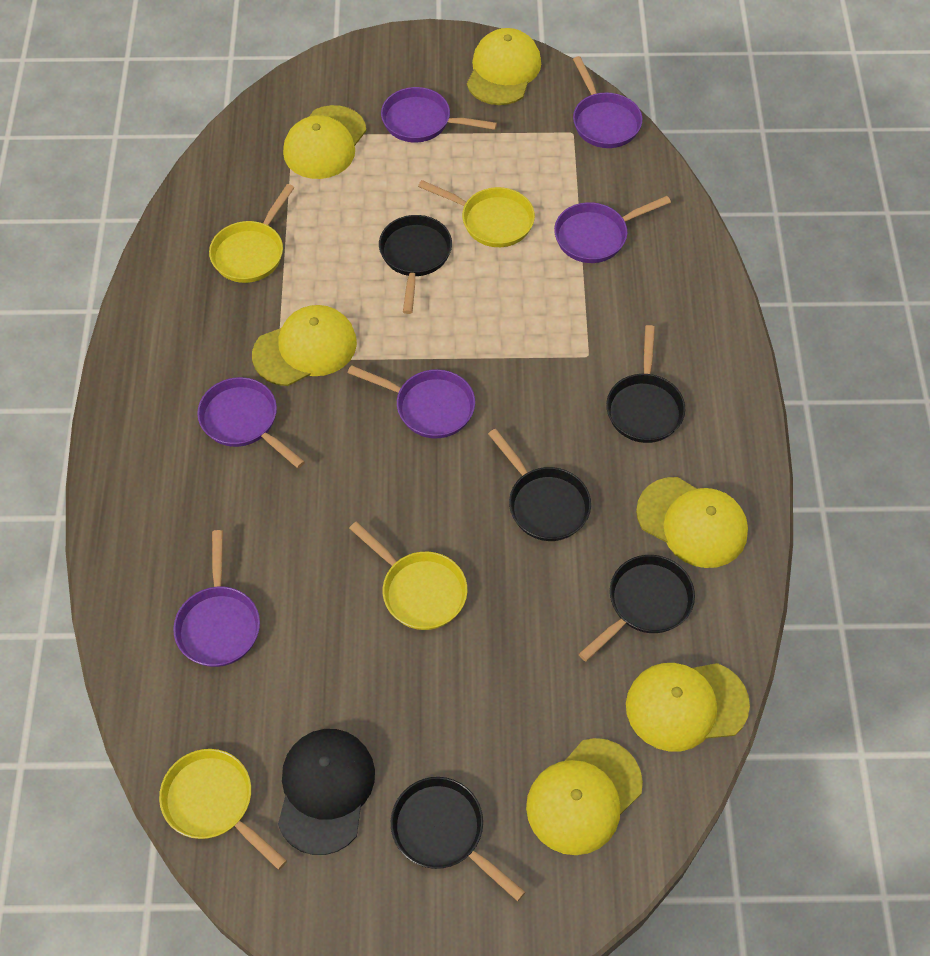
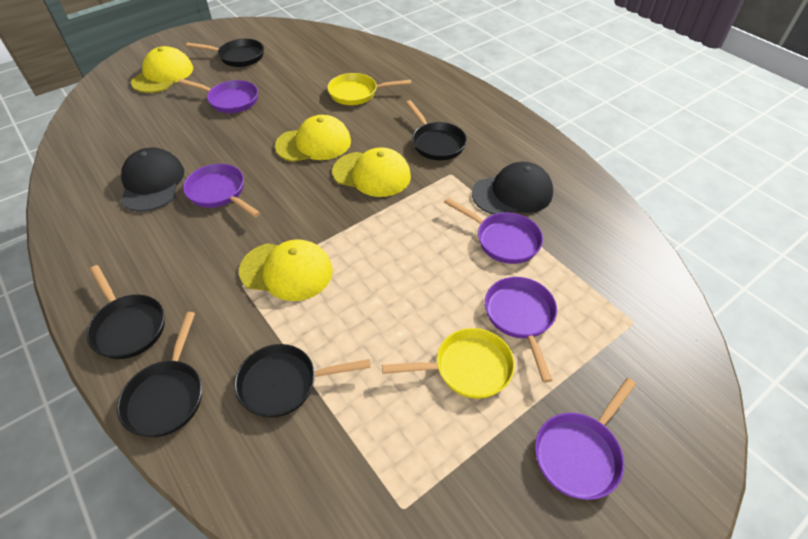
black cap: [278,729,375,855] = 1 -> [121,148,184,212] [472,162,553,215] = 2
purple pan: [173,530,260,667] [197,377,305,468] [348,365,475,438] [381,87,497,143] [554,196,671,263] [573,56,642,148] = 6 -> [178,79,258,113] [183,164,260,217] [444,198,543,264] [485,277,557,383] [535,378,636,500] = 5
yellow cap: [252,305,357,386] [283,105,366,179] [467,28,541,105] [526,738,643,855] [626,663,750,752] [636,477,748,568] = 6 -> [131,46,193,93] [239,239,333,301] [275,115,351,162] [332,147,411,197] = 4
yellow pan: [159,749,287,870] [209,184,294,283] [349,522,467,630] [418,180,535,247] = 4 -> [327,73,411,105] [382,328,515,399] = 2

